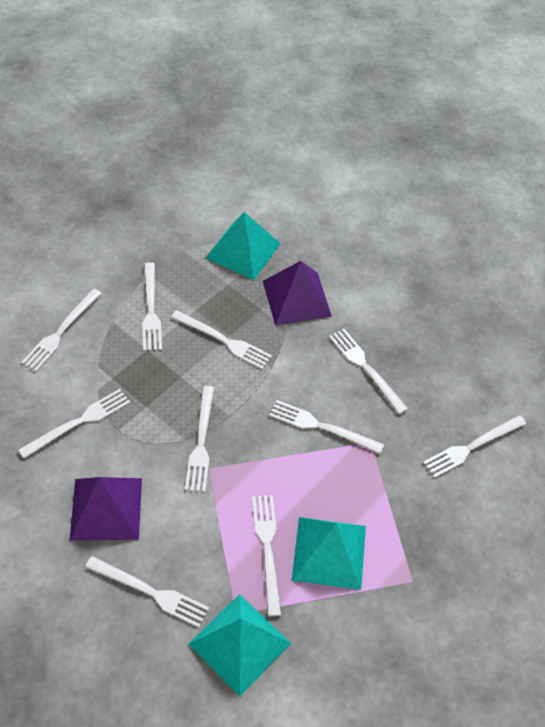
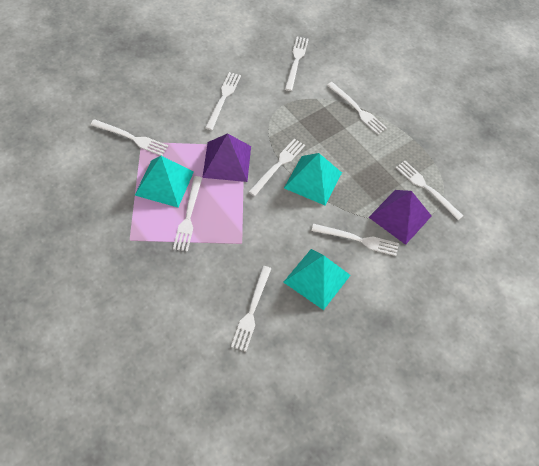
white fork: [18,389,130,459] [21,289,102,372] [85,556,209,627] [142,262,162,351] [171,310,272,370] [185,386,214,492] [252,495,281,617] [269,400,385,454] [329,329,408,414] [423,415,526,478] = 10 -> [90,119,168,156] [173,176,202,252] [205,72,241,130] [231,266,271,352] [248,139,305,196] [285,37,309,91] [312,224,399,256] [327,82,387,135] [396,161,463,220] = 9

